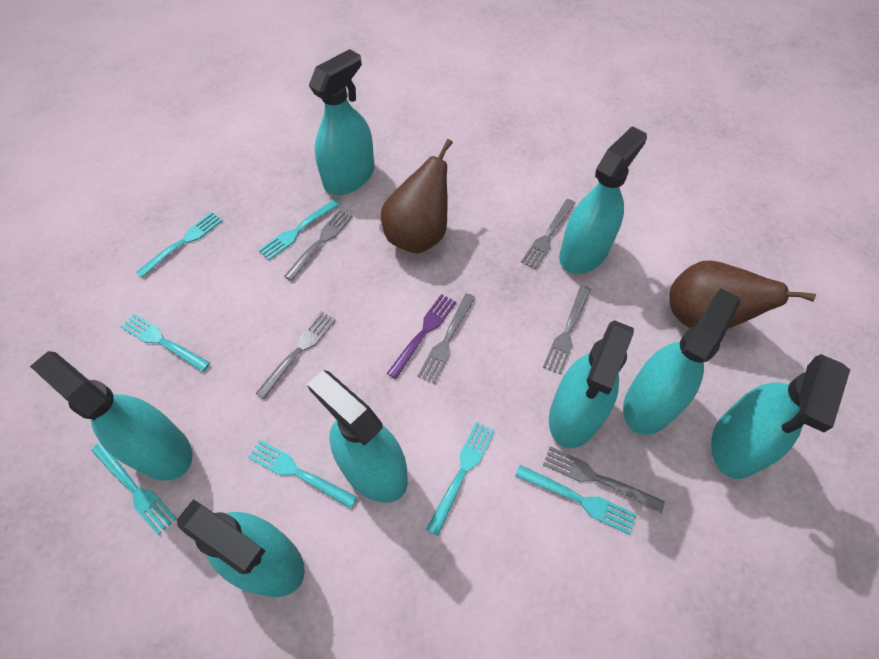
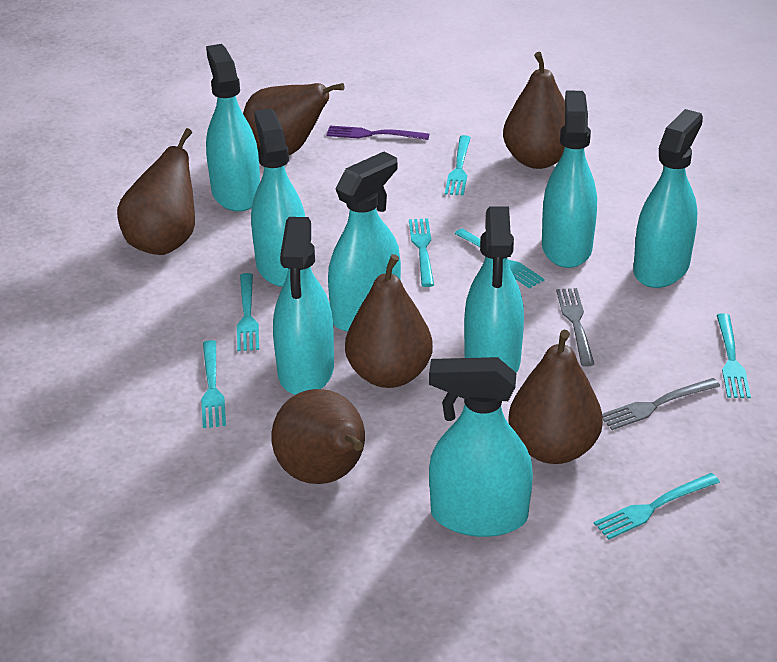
brown pear: [381,139,453,253] [669,261,816,329] = 2 -> [117,128,195,255] [243,83,344,155] [272,389,365,484] [345,254,433,388] [503,52,565,169] [508,330,603,464] = 6
grey fork: [255,311,336,399] [284,210,353,281] [418,293,476,384] [521,199,575,269] [543,285,591,375] [543,446,665,513] = 6 -> [556,288,595,367] [602,378,720,430] = 2

